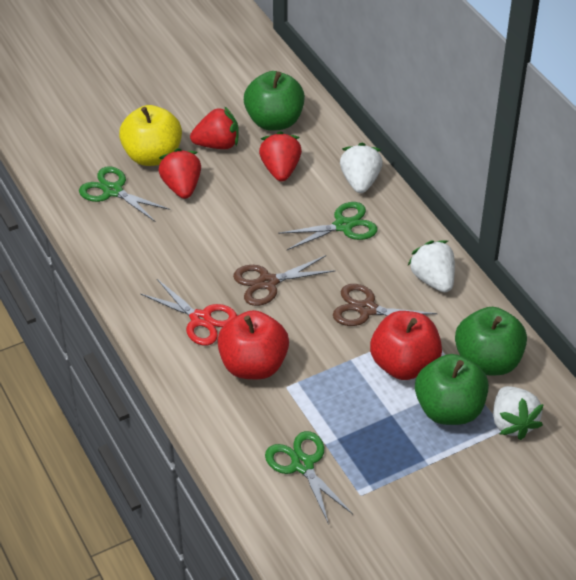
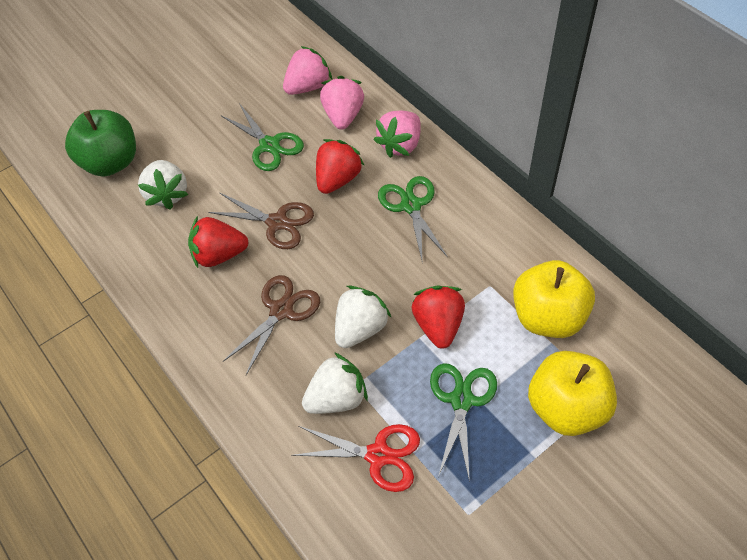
green apple: [244,71,305,131] [415,354,489,425] [455,307,527,376] = 3 -> [65,110,136,176] = 1
pink strawberry: none = 0 -> [283,46,332,95] [320,76,364,130] [374,111,421,158] = 3
red apple: [217,310,289,379] [370,311,442,380] = 2 -> none = 0
yellow apple: [119,105,182,166] = 1 -> [513,260,595,338] [528,351,617,436] = 2

